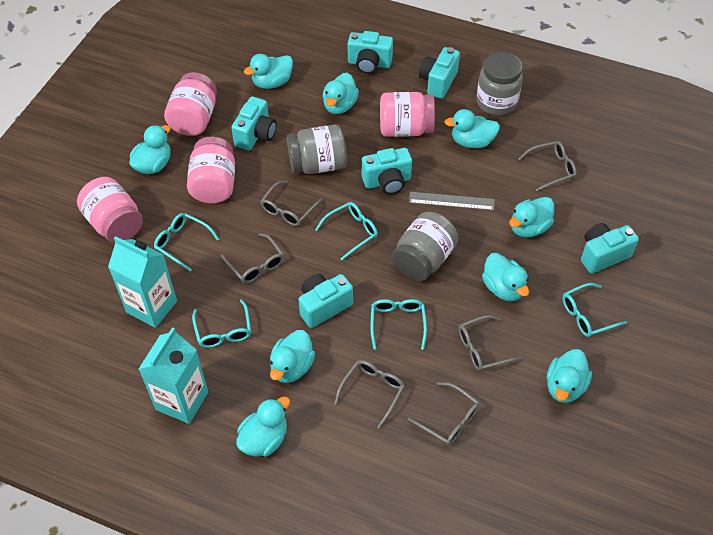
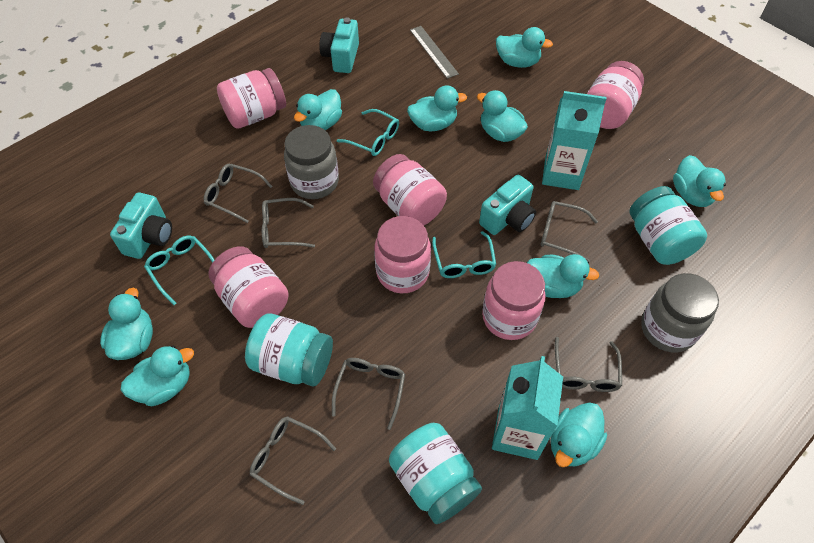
grey jar: [287,125,347,174] [392,212,458,281] [476,52,523,115] = 3 -> [284,125,339,199] [641,273,719,352] = 2
pink jar: [77,177,143,243] [164,72,217,136] [187,137,235,203] [380,92,435,137] = 4 -> [209,246,289,328] [217,68,286,129] [373,154,447,226] [374,216,431,293] [482,261,546,340] [587,61,644,129] = 6
turquoise camera: [231,96,276,150] [299,274,353,328] [348,31,393,74] [362,148,412,194] [419,47,460,99] [581,223,639,273] = 6 -> [110,192,172,259] [319,18,359,73] [479,175,536,235] = 3
turquoise glasses: [154,213,219,272] [192,299,251,348] [315,202,378,260] [370,299,427,350] [562,283,627,337] = 5 -> [144,235,214,305] [337,109,399,156] [432,231,496,278] = 3
turquoise jar: none = 0 -> [245,313,333,387] [389,423,482,524] [630,186,707,265] = 3

